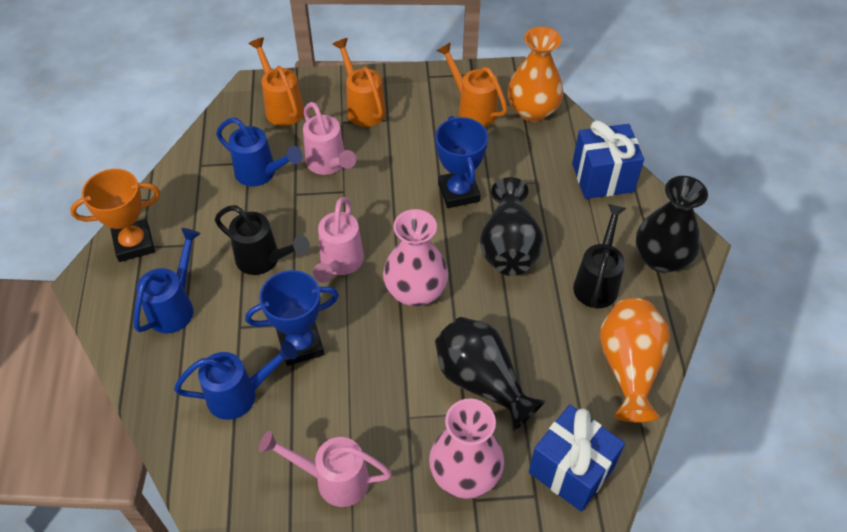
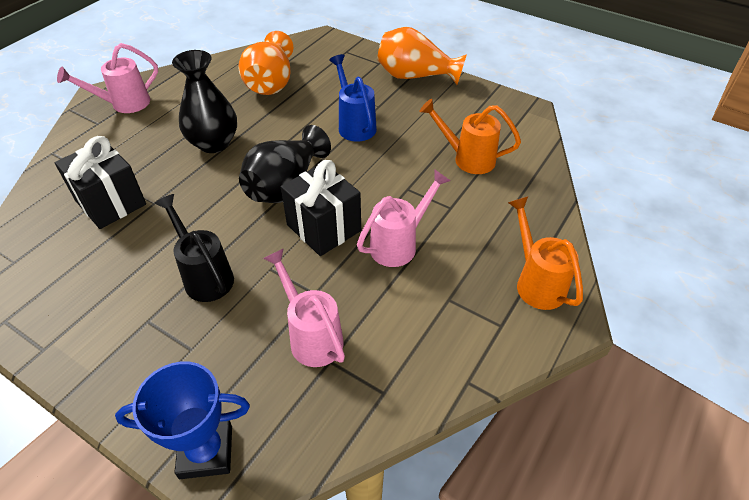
black gift: none = 0 -> [55,136,146,229] [281,160,361,256] = 2
black vase: [435,317,545,431] [480,177,544,276] [636,176,708,273] = 3 -> [172,50,237,153] [239,125,331,203] = 2
black watering can: [215,205,310,275] [573,204,626,308] = 2 -> [155,194,234,302] = 1
blue gift: [529,405,625,512] [572,120,644,199] = 2 -> none = 0
blue trophy: [245,270,339,366] [435,116,488,208] = 2 -> [115,362,250,479] = 1
blue watering can: [134,228,201,334] [174,341,297,420] [216,117,303,187] = 3 -> [329,54,377,142] = 1
orange trophy: [70,169,160,262] = 1 -> none = 0
orange watering can: [249,37,304,126] [333,38,386,127] [437,42,507,127] = 3 -> [419,99,521,174] [508,196,583,310] = 2
pink vase: [383,209,448,306] [429,399,504,499] = 2 -> none = 0

